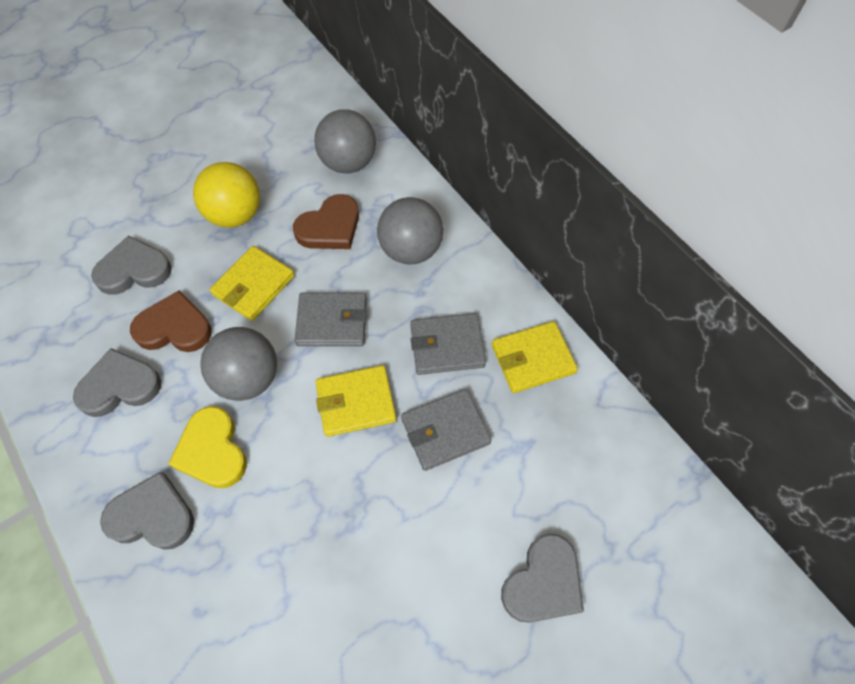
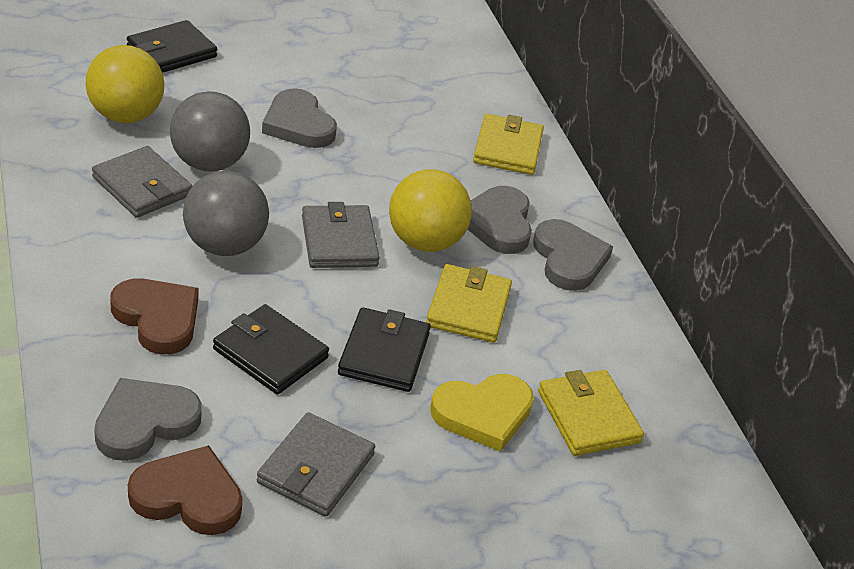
black wallet: none = 0 -> [127,20,217,73] [213,304,329,394] [338,307,431,392] = 3
grey ball: [200,327,277,401] [314,109,376,173] [377,197,443,264] = 3 -> [170,91,250,172] [183,171,269,256] = 2
yellow ball: [193,162,260,228] = 1 -> [86,45,164,123] [389,169,472,252] = 2

